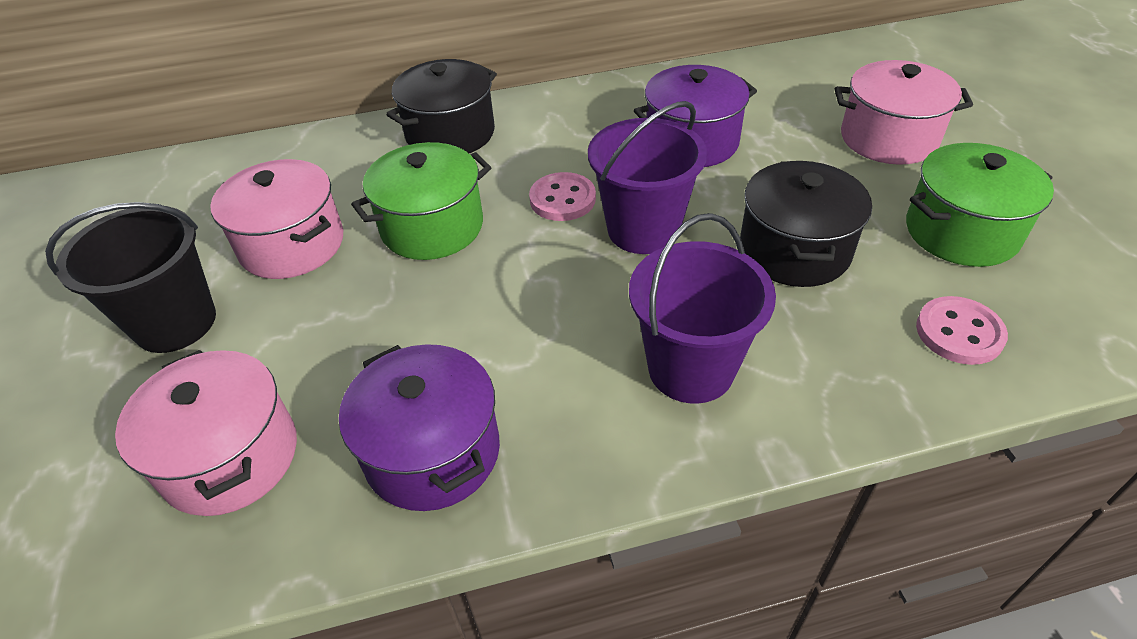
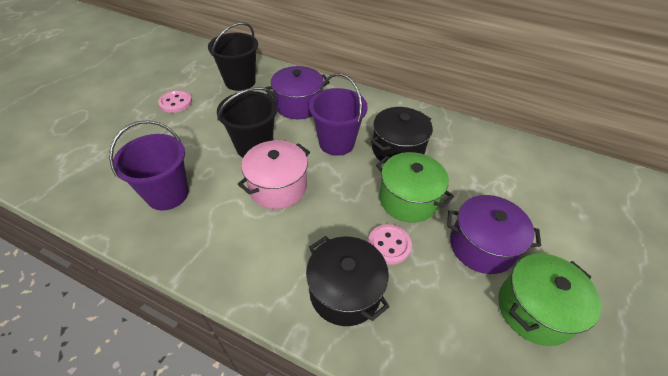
black bucket: [45,202,216,353] = 1 -> [208,22,258,91] [217,87,278,158] = 2
pink pot: [115,350,297,516] [210,159,343,279] [835,60,973,165] = 3 -> [238,140,310,209] = 1

